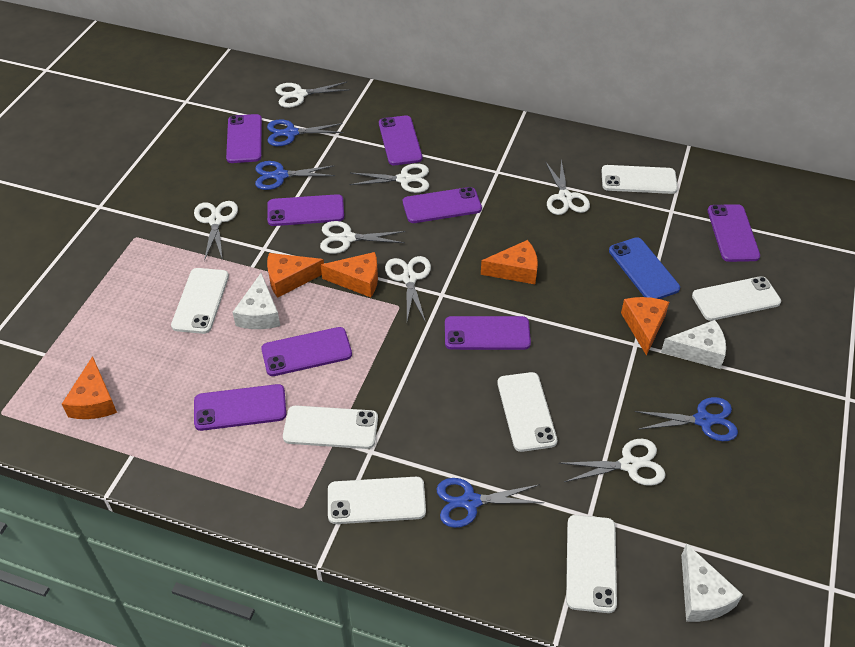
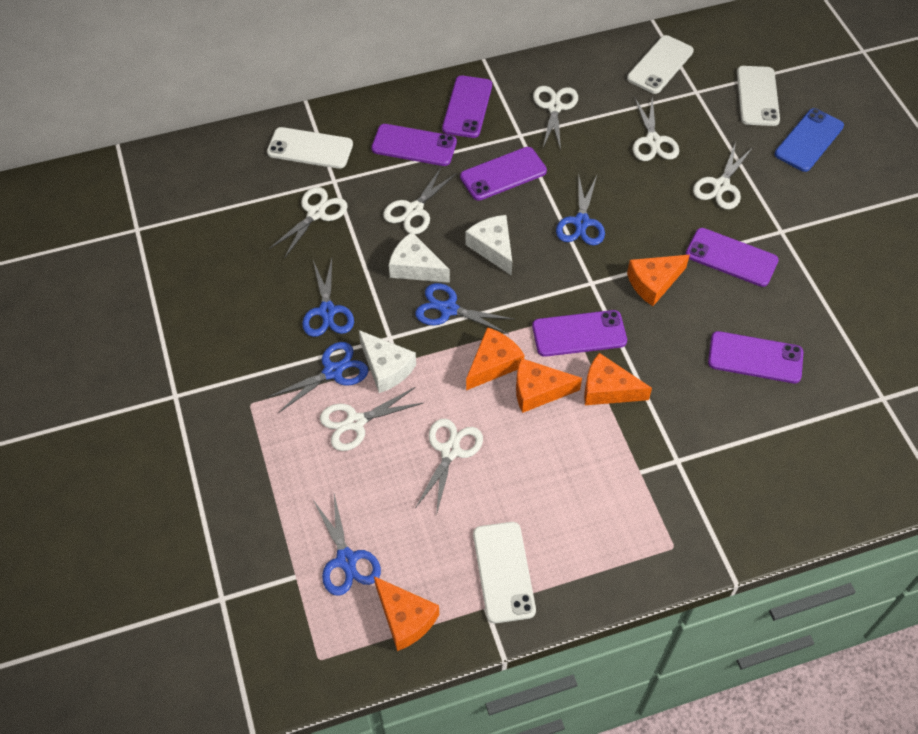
blue scissors: [255,161,335,190] [267,119,344,146] [436,478,544,528] [635,397,738,441] = 4 -> [268,342,368,412] [302,258,354,337] [313,494,381,596] [415,283,514,335] [556,176,605,245] = 5
purple phone: [194,384,286,431] [226,114,262,163] [261,327,352,376] [267,194,344,226] [379,115,422,165] [403,187,482,223] [445,316,531,350] [708,204,760,262] = 8 -> [371,124,457,166] [442,75,492,138] [460,147,547,201] [532,310,627,357] [685,228,779,287] [708,331,803,383] = 6
white phone: [171,268,229,334] [283,406,378,449] [328,477,426,524] [497,372,557,452] [566,515,617,613] [601,165,678,194] [692,276,781,321] = 7 -> [267,127,353,169] [473,522,536,623] [627,35,694,94] [737,66,780,126] = 4

